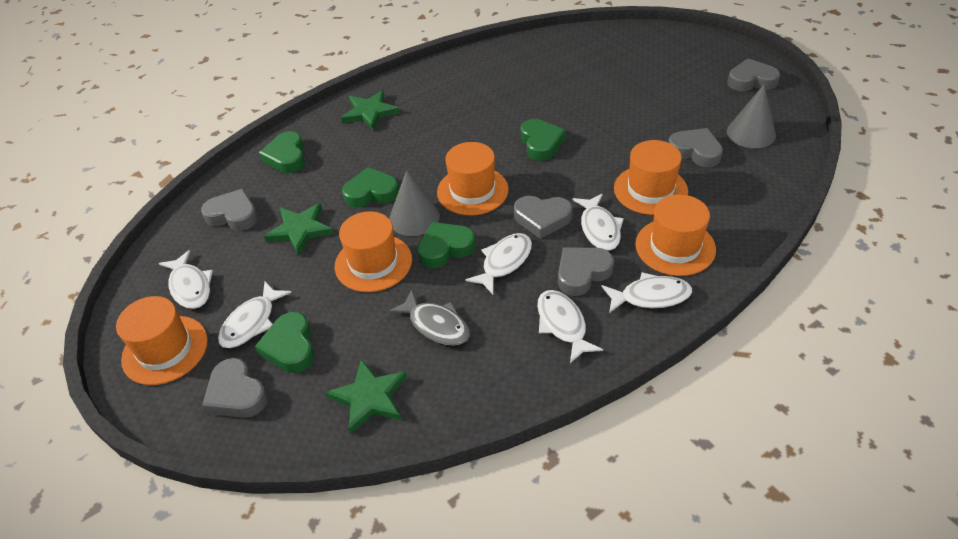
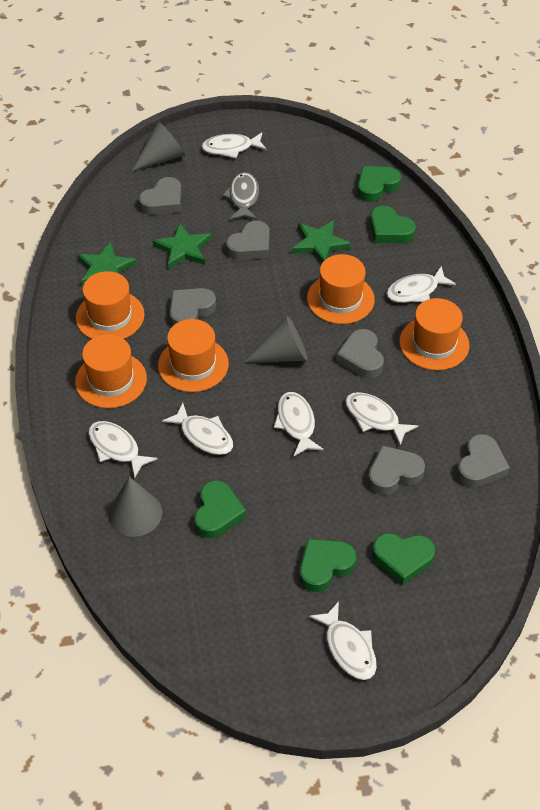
grey cone: [389,170,440,236] [727,85,776,148] = 2 -> [108,477,162,537] [132,121,185,171] [243,316,308,363] = 3
white fish: [159,250,213,309] [218,282,292,348] [465,233,532,294] [537,290,603,363] [572,194,624,251] [602,272,692,313] = 6 -> [88,421,158,478] [162,403,233,455] [202,133,267,158] [274,392,324,457] [309,601,377,680] [345,392,418,446] [386,266,456,303] = 7

